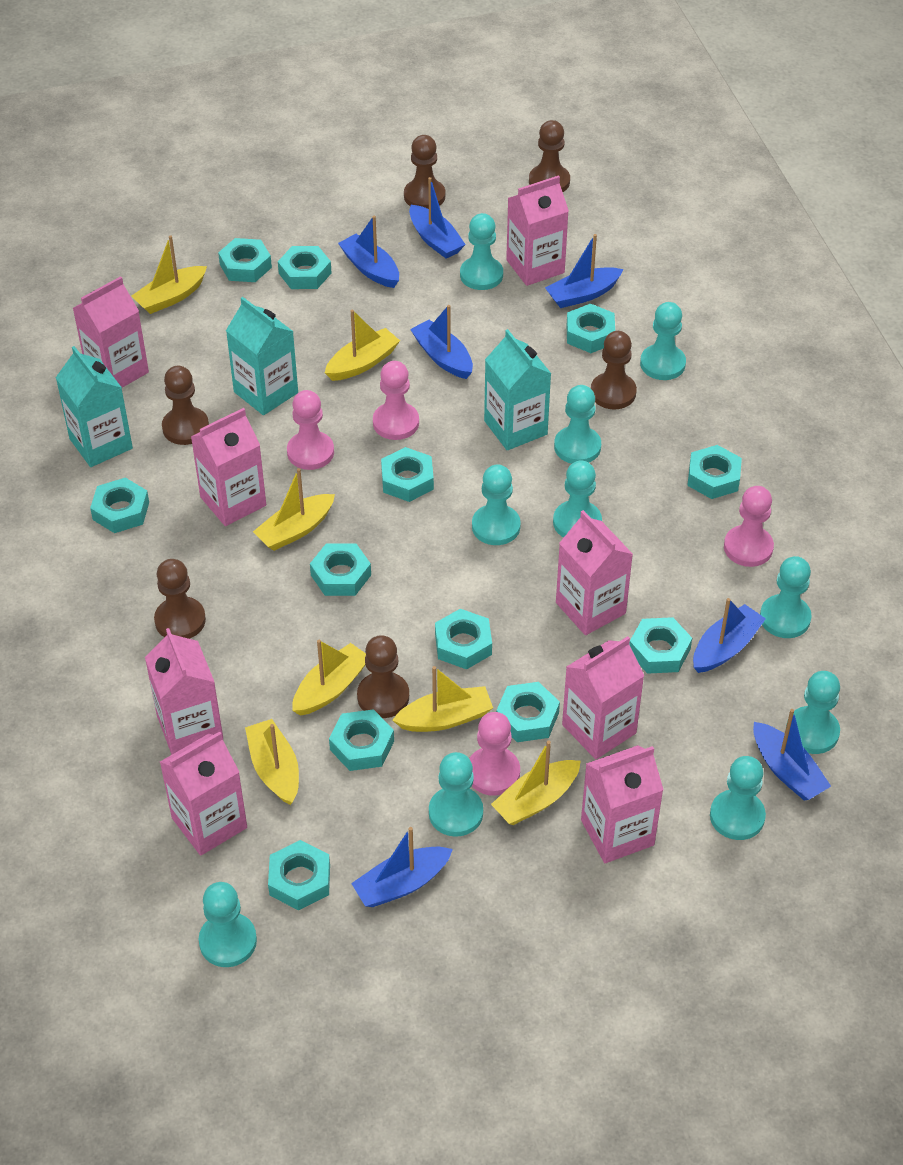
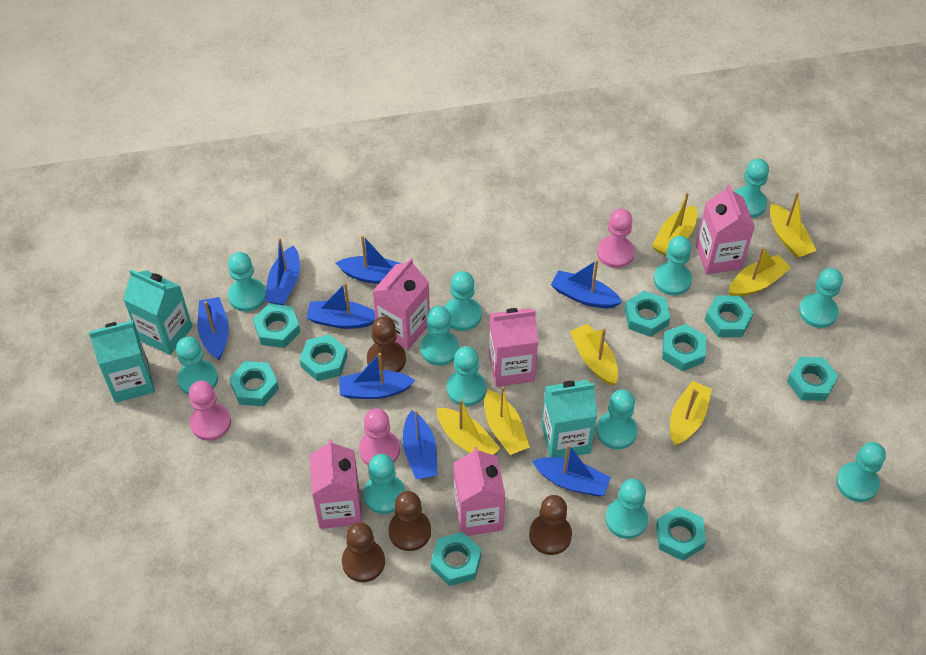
blue boat: [338,215,399,288] [351,827,453,907] [409,177,466,258] [410,305,473,379] [545,234,623,308] [693,598,766,673] [753,709,831,800] = 7 -> [197,297,229,360] [265,238,300,305] [307,282,375,329] [336,235,401,284] [339,353,415,399] [402,410,438,479] [532,444,611,496] [551,260,622,308] = 8
brown pawn: [154,559,206,639] [162,366,209,445] [357,635,409,718] [404,135,445,209] [529,120,570,192] [591,331,637,409] = 6 -> [342,522,385,582] [367,316,406,372] [388,491,431,551] [529,495,572,555] = 4
pink carton: [73,276,149,388] [145,628,223,755] [160,732,247,856] [191,408,266,526] [506,175,569,286] [556,510,633,635] [562,636,644,759] [581,745,664,863] = 8 -> [310,439,362,529] [372,258,430,350] [454,446,505,536] [489,308,538,387] [696,184,755,274] = 5
pink pawn: [287,390,334,470] [373,361,419,440] [469,712,520,796] [724,486,774,567] = 4 -> [189,381,231,441] [359,408,400,466] [597,209,635,268] = 3
turquoise nut: [90,477,149,533] [218,238,272,282] [268,840,330,910] [278,246,332,289] [310,543,371,596] [329,709,394,771] [381,447,434,502] [435,609,492,669] [496,682,560,742] [567,304,615,353] [629,617,692,674] [687,445,742,499] = 12 -> [229,361,279,406] [253,304,301,348] [300,334,348,381] [431,532,482,586] [625,291,670,337] [656,507,706,561] [662,324,706,371] [705,296,754,337] [787,357,838,401] = 9
turquoise pawn: [199,882,257,967] [429,752,483,837] [460,213,503,290] [472,464,521,545] [553,460,602,538] [554,385,601,464] [640,302,686,380] [710,756,766,840] [760,556,812,638] [786,671,840,754] = 10 -> [176,336,218,395] [228,252,266,312] [363,454,405,514] [420,306,459,366] [445,271,482,331] [447,346,486,406] [596,389,637,450] [605,479,648,539] [654,236,692,296] [734,159,769,218] [799,268,843,328] [836,442,886,502] = 12

